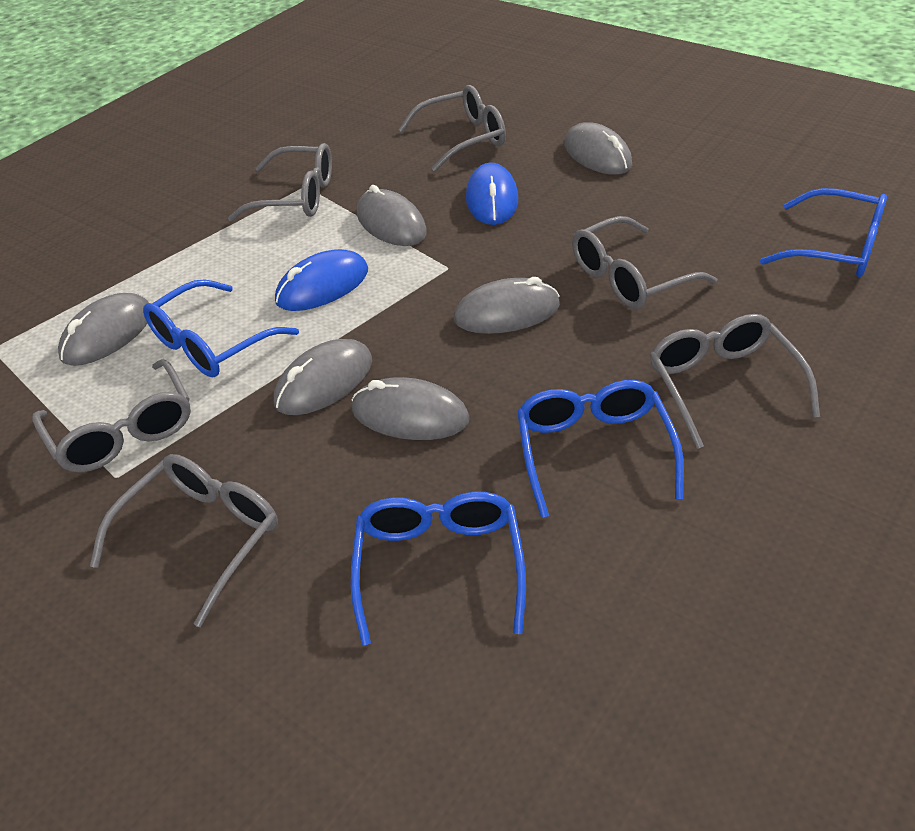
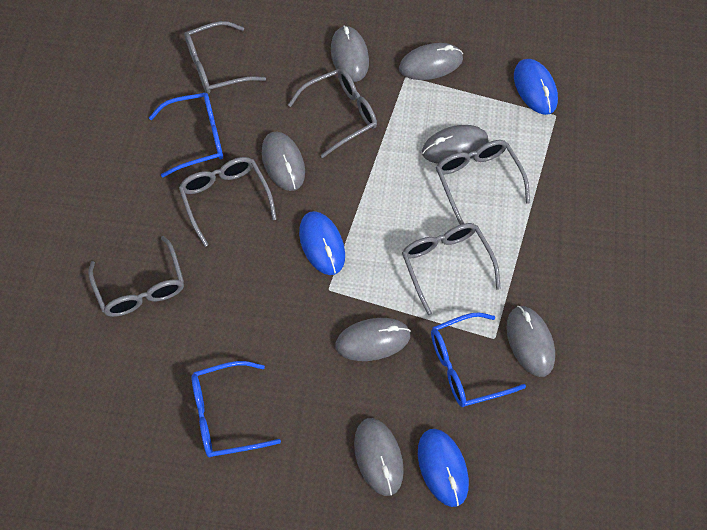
blue glasses: [143,279,299,377] [350,492,526,646] [517,380,684,518] [760,188,887,277] = 4 -> [149,93,223,178] [192,361,281,457] [431,313,526,407] = 3
blue mouse: [275,249,368,311] [466,163,518,225] = 2 -> [299,211,345,275] [418,429,469,507] [514,59,558,115] = 3
grey mouse: [58,293,149,366] [274,339,372,415] [351,377,469,440] [357,185,427,246] [454,277,560,334] [564,122,632,175] = 6 -> [262,132,305,191] [331,26,369,82] [335,318,411,361] [354,418,404,496] [399,43,463,80] [422,125,489,164] [507,306,555,377] = 7

